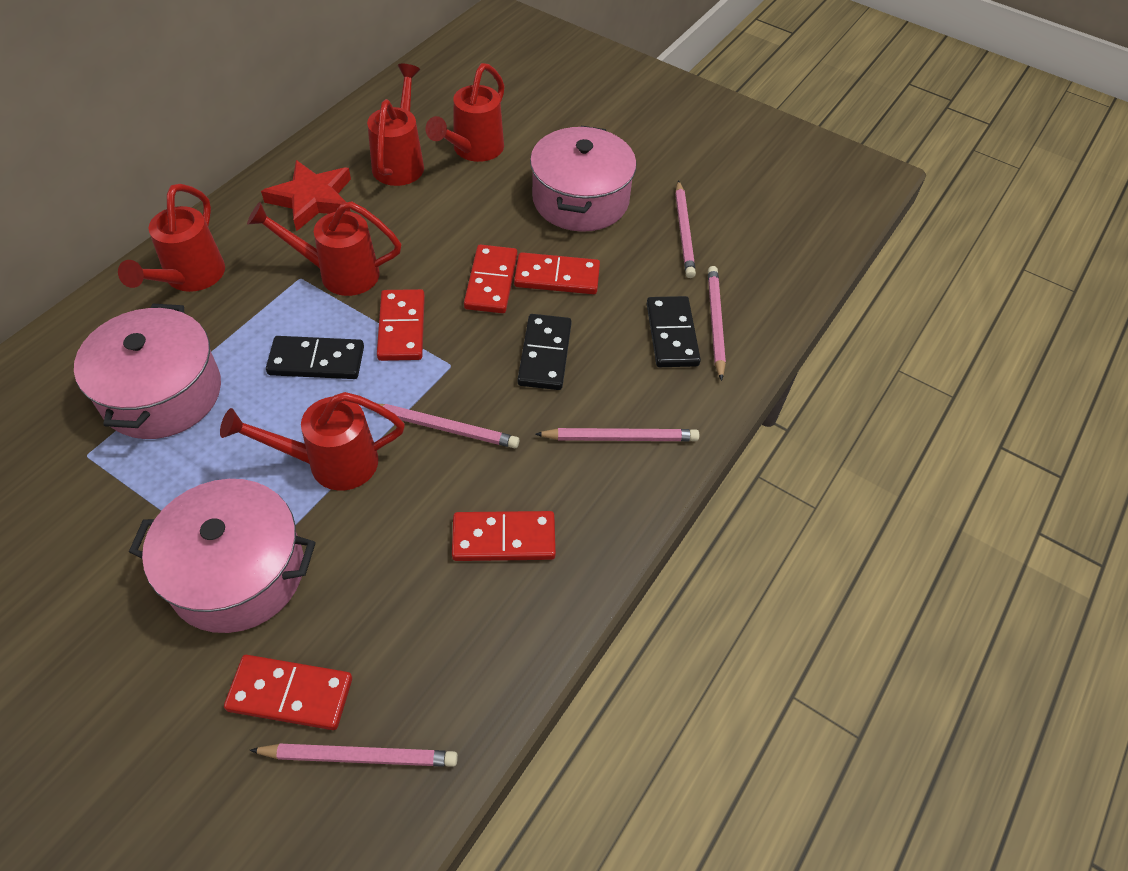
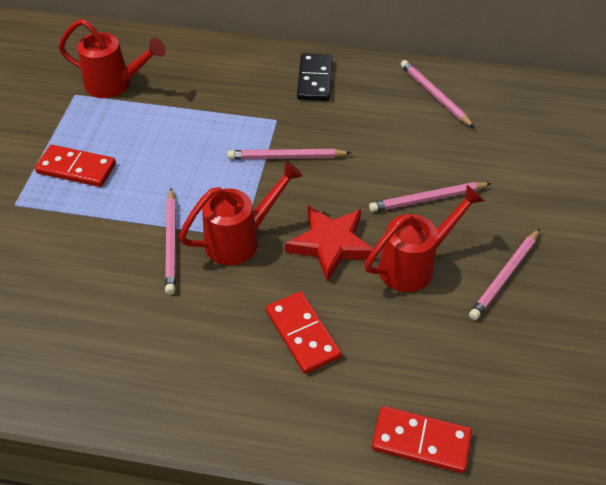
black domino: [266,336,364,379] [518,314,572,390] [647,296,701,367] = 3 -> [297,53,332,101] = 1
pink pot: [74,304,221,439] [129,479,316,633] [530,126,637,232] = 3 -> none = 0
red domino: [224,655,352,730] [377,289,425,361] [452,511,556,561] [464,245,517,313] [514,252,600,294] = 5 -> [35,145,116,187] [266,291,341,374] [372,406,472,473] = 3
red watering can: [118,184,225,292] [220,392,405,491] [247,201,401,296] [367,64,424,186] [425,63,505,162] = 5 -> [58,19,166,98] [179,161,303,265] [364,185,485,292] = 3

